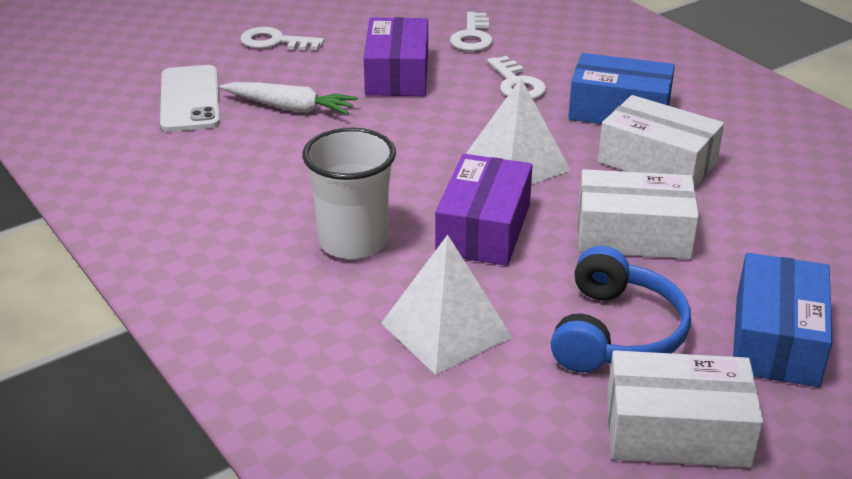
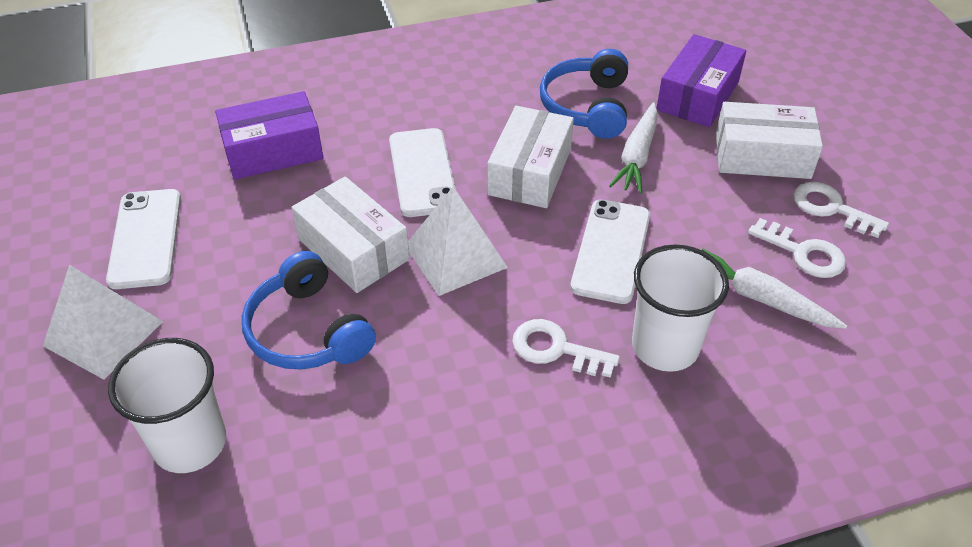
blue box: [568,53,675,124] [733,253,833,387] = 2 -> none = 0
blue headphones: [551,246,691,373] = 1 -> [242,251,376,370] [540,49,628,139] = 2
white carrot: [219,82,358,115] = 1 -> [609,102,658,194] [702,249,847,329] = 2
white cup: [302,127,396,259] = 1 -> [108,338,226,473] [632,244,729,372] = 2
white phone: [160,65,220,132] = 1 -> [106,189,181,289] [389,128,456,217] [570,200,650,304] = 3

